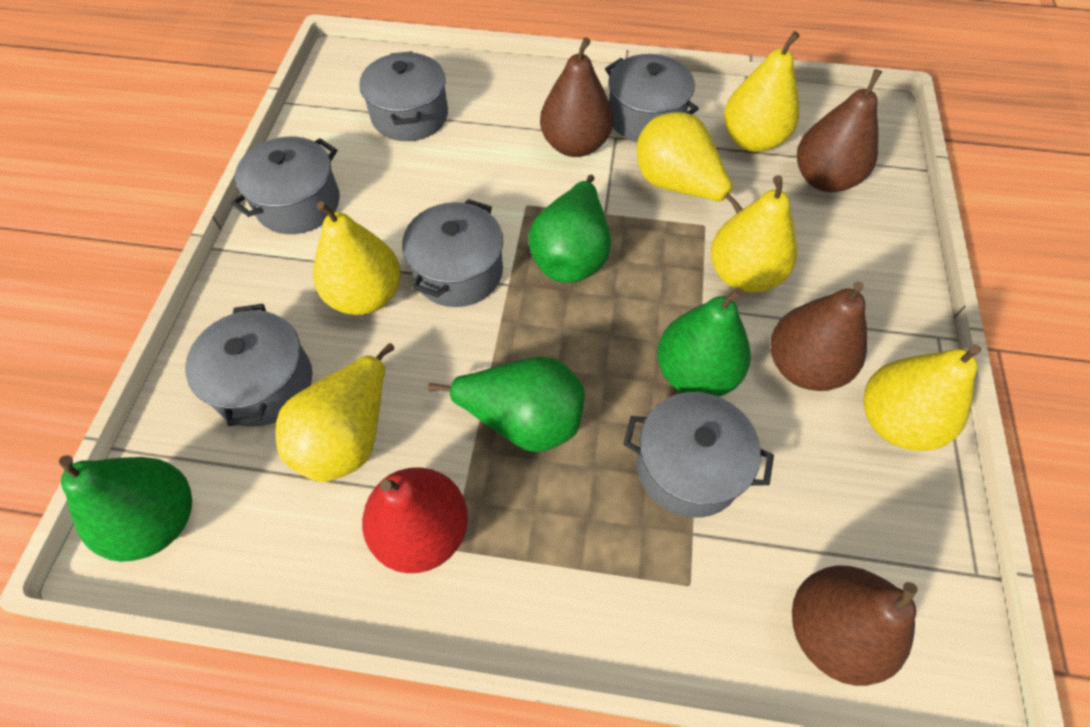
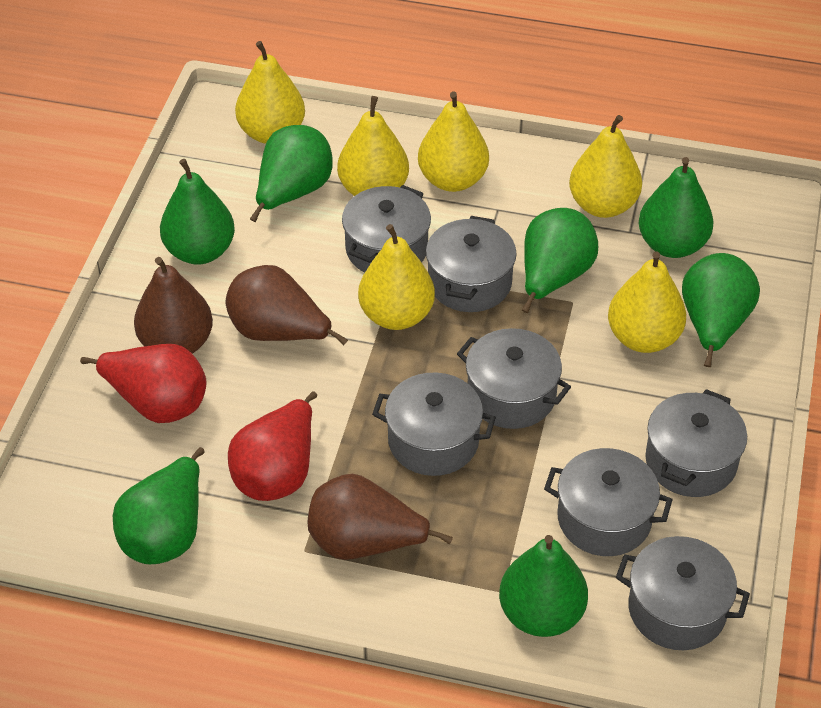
brown pear: [540,37,613,157] [770,281,867,391] [792,566,918,686] [797,69,882,192] = 4 -> [134,257,213,354] [226,265,348,346] [308,474,453,560] = 3
green pear: [59,455,192,562] [427,356,585,452] [528,175,611,283] [657,287,751,397] = 4 -> [113,447,205,564] [160,159,235,264] [250,125,333,222] [499,535,588,637] [522,208,598,313] [639,157,714,258] [682,253,760,367] = 7
grey pot: [185,304,312,427] [231,137,340,234] [359,51,448,141] [402,199,503,307] [605,54,699,142] [623,392,774,518] = 6 -> [342,185,431,273] [372,372,496,476] [426,216,516,312] [457,328,571,429] [544,448,673,556] [616,536,750,650] [645,389,747,497] = 7
red pear: [362,467,468,573] = 1 -> [80,344,206,423] [228,391,317,501] = 2

